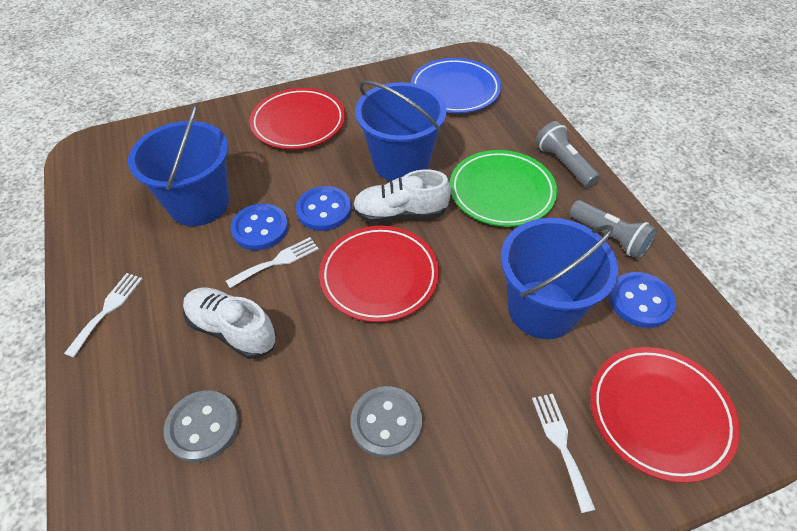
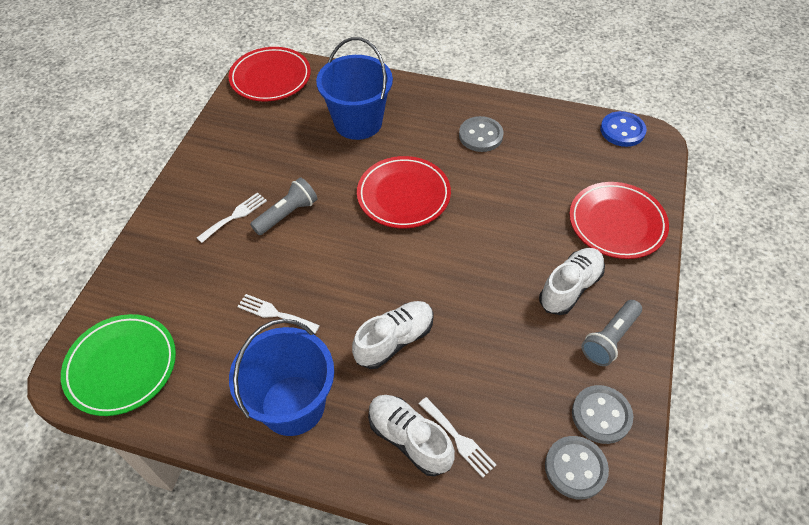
blue bucket: [128,104,229,226] [355,81,447,181] [501,218,618,339] = 3 -> [229,319,334,436] [316,37,393,140] = 2
blue button: [231,204,288,250] [296,186,351,231] [609,272,676,328] = 3 -> [600,111,647,147] = 1
blue plate: [411,58,501,113] = 1 -> none = 0
grey button: [164,390,239,462] [350,386,422,458] = 2 -> [459,116,503,152] [545,436,609,500] [572,385,633,444] = 3
white shoe: [183,288,277,359] [353,170,451,223] = 2 -> [352,301,434,369] [368,395,455,477] [539,248,605,315] = 3

